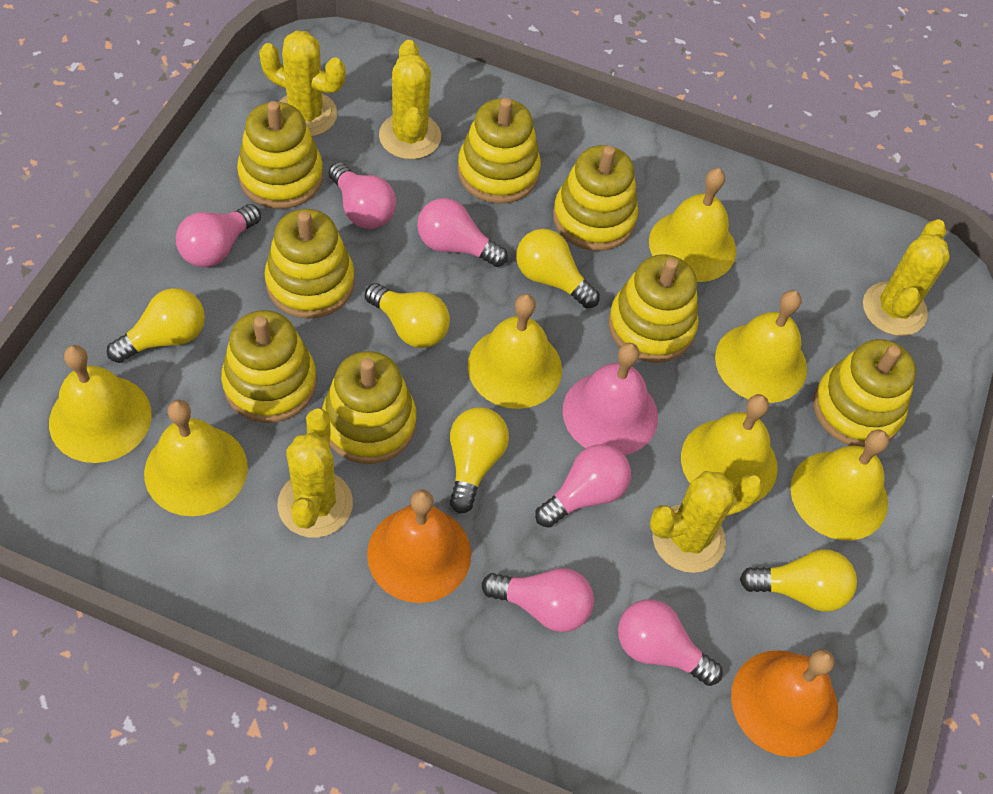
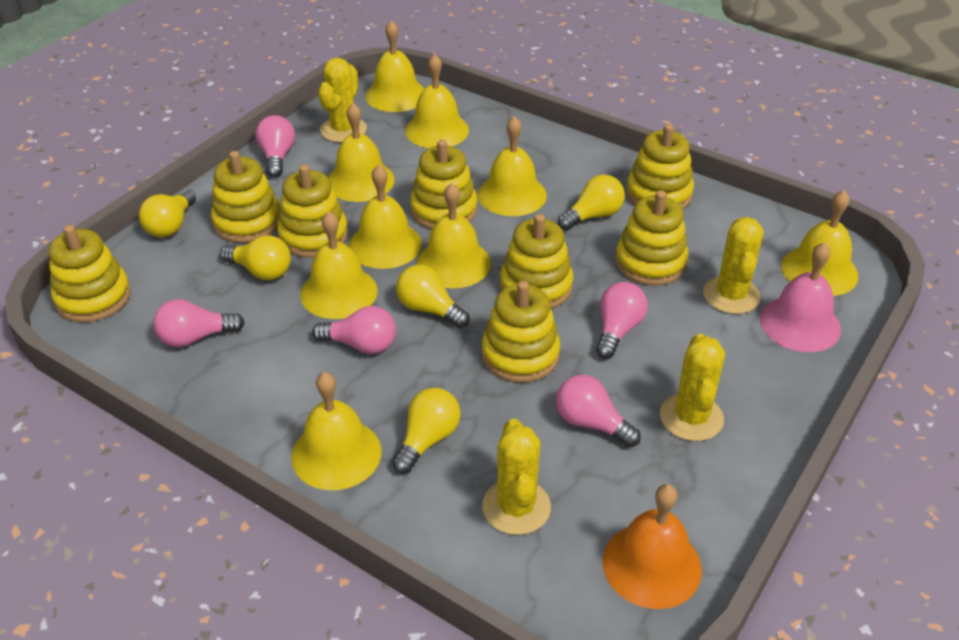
orange bell: [367,490,471,603] [731,649,838,757] = 2 -> [603,484,702,609] = 1
pink light bulb: [176,204,261,267] [329,162,396,229] [417,198,508,267] [482,568,594,632] [535,444,631,528] [618,599,723,686] = 6 -> [153,299,245,347] [255,115,295,177] [312,306,396,354] [556,375,641,447] [596,282,648,359] = 5
yellow bell: [49,345,152,463] [144,400,248,516] [468,294,562,409] [649,168,736,282] [681,394,778,503] [715,290,807,403] [790,429,889,540] = 7 -> [291,372,382,490] [300,211,378,319] [328,103,394,202] [349,165,422,269] [365,20,424,112] [405,54,469,148] [416,183,491,288] [478,116,547,216] [781,190,858,296] = 9
yellow cactus: [259,30,346,137] [277,408,353,537] [379,40,441,159] [649,471,764,573] [863,219,950,336] = 5 -> [318,58,367,143] [482,419,551,535] [660,334,725,441] [703,217,763,314] = 4

